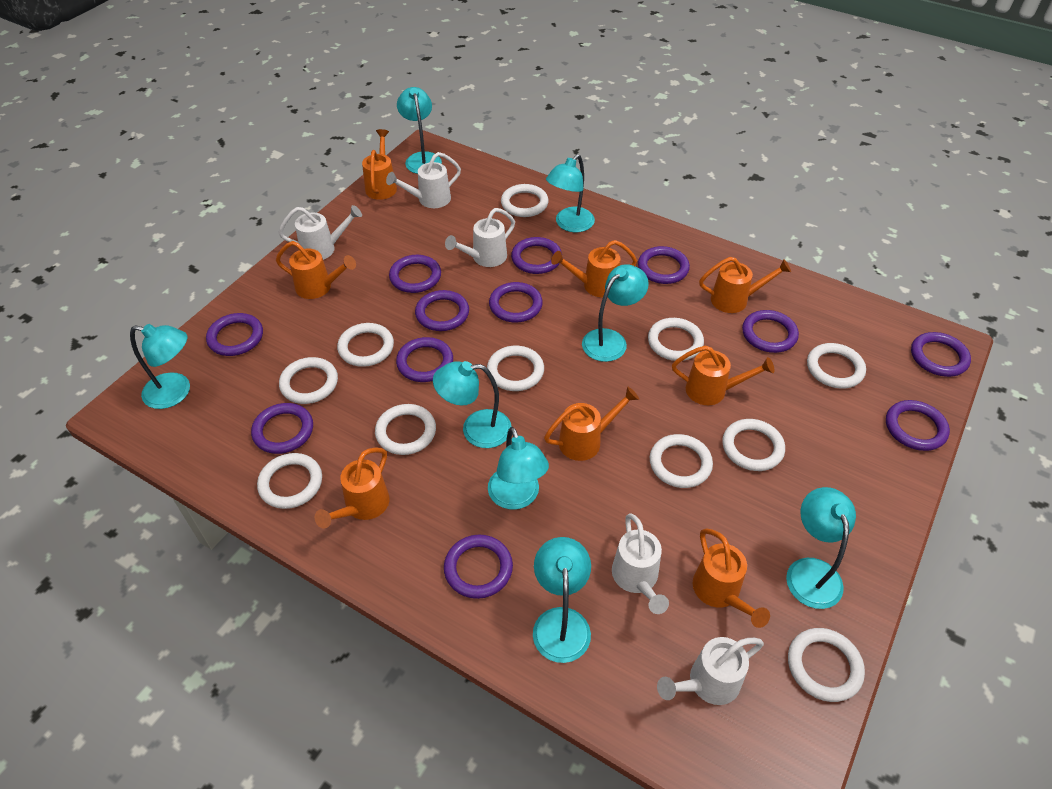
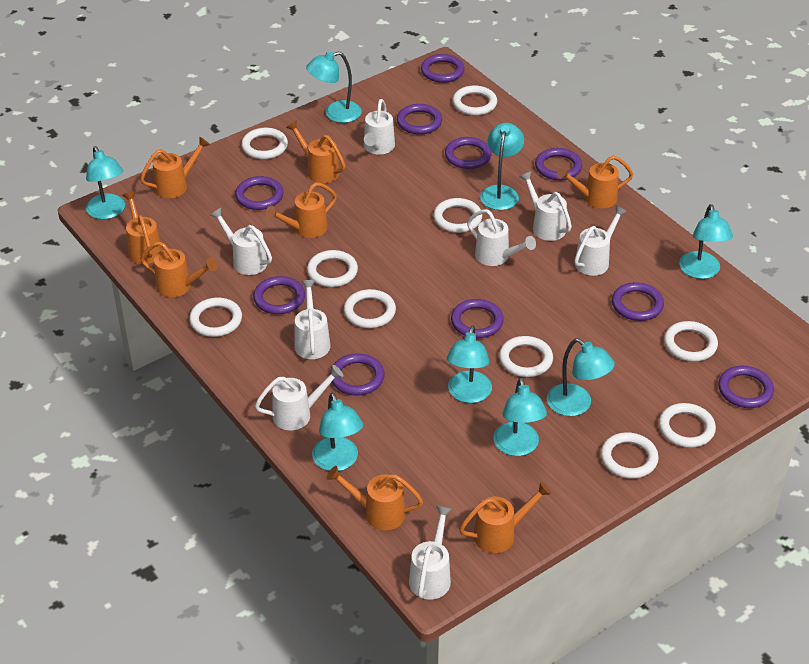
purple ring: [206,313,263,356] [251,403,313,454] [389,255,441,293] [396,337,453,382] [415,290,469,331] [444,535,513,599] [489,282,543,322] [511,237,562,274] [638,246,690,284] [742,310,799,353] [886,400,950,451] [911,332,971,377] = 12 -> [235,176,283,210] [253,276,305,314] [330,353,385,396] [397,104,442,134] [421,54,465,83] [445,137,492,169] [451,299,504,338] [535,148,582,180] [612,282,664,321] [718,366,774,408] = 10
white ring: [257,453,322,509] [279,357,338,404] [337,323,394,367] [375,404,436,455] [487,346,544,391] [501,184,549,217] [648,318,704,361] [650,434,713,488] [722,419,785,471] [788,628,865,702] [807,343,866,389] = 11 -> [189,298,242,337] [241,128,288,159] [307,250,358,287] [344,289,396,328] [433,198,482,233] [452,85,497,116] [499,336,553,377] [601,432,659,479] [659,403,716,448] [664,321,718,362] = 10
white watering can: [278,205,362,260] [386,152,461,208] [445,208,515,267] [612,513,669,614] [657,637,764,705] = 5 -> [210,208,272,275] [255,365,343,430] [294,280,331,359] [364,99,395,155] [409,506,452,600] [467,209,536,266] [520,171,572,241] [574,205,627,276] = 8

